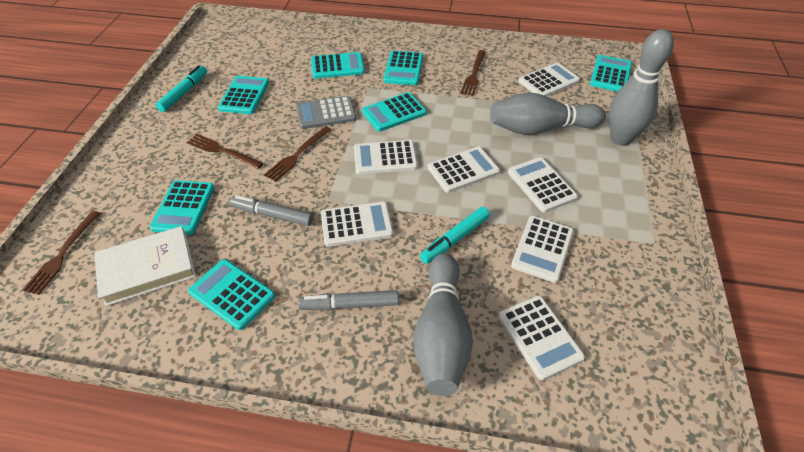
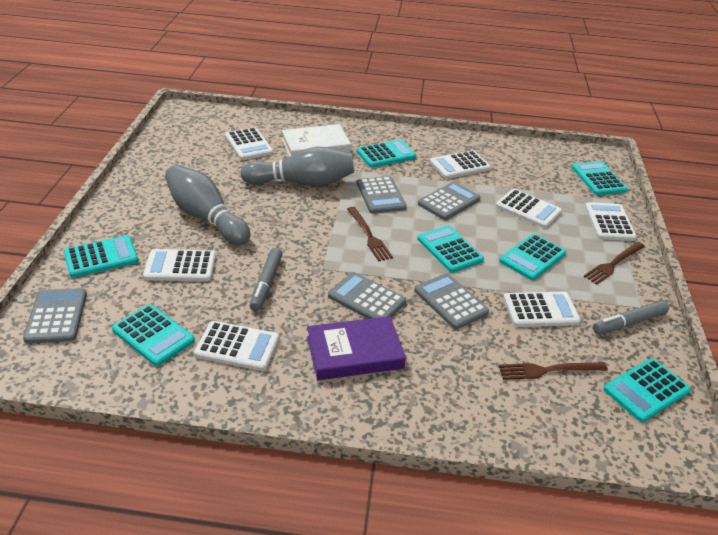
brown fork: [23,211,100,295] [187,134,263,169] [264,126,331,182] [460,50,486,96] = 4 -> [347,207,393,261] [498,362,608,380] [584,242,645,285] = 3
grey bowling pin: [413,253,473,396] [490,93,606,135] [609,29,674,146] = 3 -> [165,165,250,245] [240,147,354,187] = 2
grey calculator: [296,96,356,129] = 1 -> [23,288,87,344] [328,272,406,319] [357,176,407,214] [414,273,489,329] [418,182,480,220] = 5
purple book: none = 0 -> [307,316,406,380] = 1
turquoise marker: [156,65,207,112] [420,207,490,264] = 2 -> none = 0

